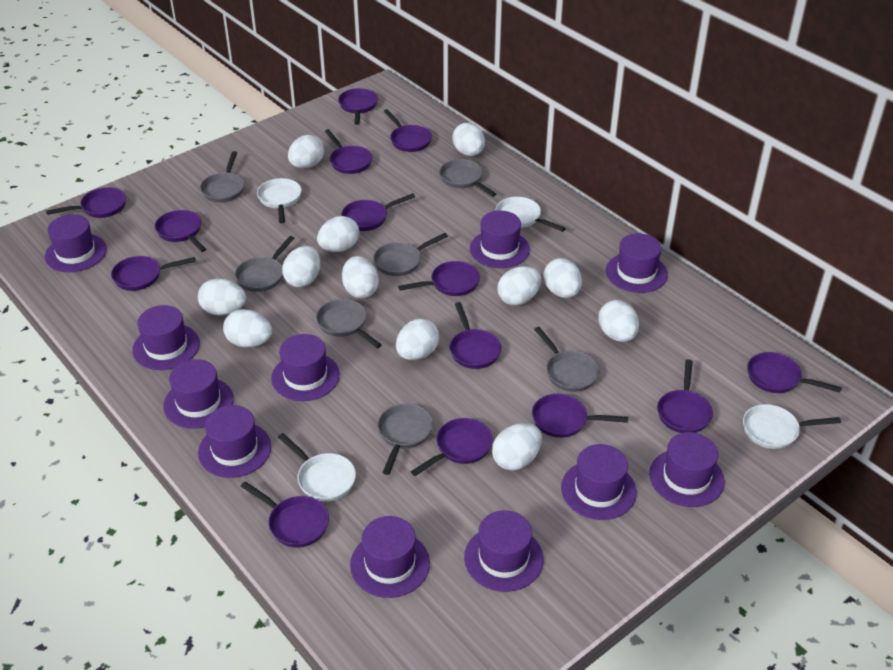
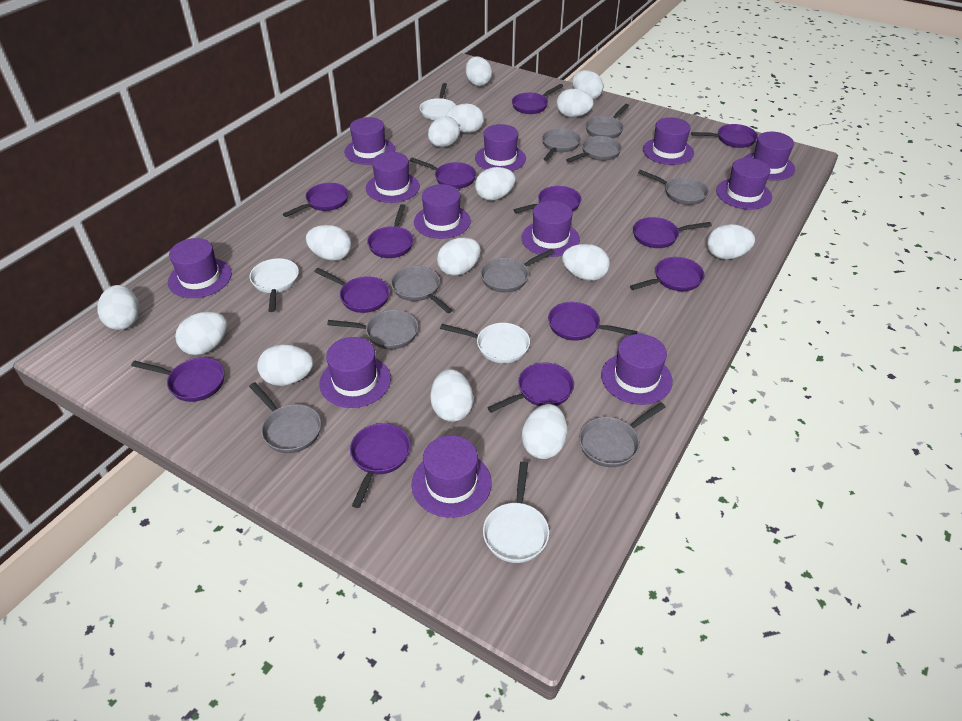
grey pan: [200,151,244,202] [235,236,294,292] [316,299,382,348] [373,233,448,276] [378,404,433,475] [440,159,496,197] [534,327,599,392] = 7 -> [249,382,321,453] [327,310,418,349] [391,266,453,313] [480,249,555,292] [542,128,581,161] [566,136,622,163] [579,402,666,467] [585,104,629,138] [638,170,709,205] = 9
purple hat: [45,214,107,272] [132,305,200,370] [163,359,234,429] [198,405,271,478] [271,334,340,401] [350,516,430,598] [464,510,544,592] [470,211,530,268] [561,444,637,520] [606,233,668,293] [649,432,725,507] = 11 -> [168,238,232,298] [319,337,391,408] [344,117,395,165] [366,152,420,203] [411,435,492,518] [414,184,471,239] [475,124,526,171] [522,201,580,257] [601,334,673,405] [643,117,694,165] [716,158,772,210] [744,132,795,181] = 12
purple pan: [46,187,126,218] [111,256,196,291] [155,210,206,252] [240,481,329,548] [324,129,372,174] [338,88,378,125] [341,193,415,231] [383,109,432,152] [398,261,480,296] [411,418,493,476] [450,302,501,369] [532,394,628,438] [657,359,713,433] [747,352,842,393] = 14 -> [131,358,224,402] [283,183,349,217] [314,268,390,313] [350,423,411,508] [367,204,413,258] [410,158,476,189] [487,362,574,413] [512,84,563,114] [514,186,581,213] [548,302,637,340] [630,257,705,291] [633,217,712,248] [691,124,758,148] = 13
white egg: [198,279,246,315] [223,309,272,347] [282,246,321,287] [288,135,325,168] [317,216,359,252] [342,256,379,298] [396,319,440,360] [452,122,485,156] [492,423,542,471] [497,266,542,306] [543,258,582,298] [598,300,639,342] = 12 -> [97,285,139,330] [175,312,227,355] [257,344,313,386] [306,225,352,261] [428,116,460,147] [430,369,473,422] [437,237,481,276] [446,104,484,133] [466,56,492,86] [475,167,515,201] [522,404,567,459] [557,89,593,117] [562,244,610,281] [572,70,603,100] [707,224,755,260] = 15

